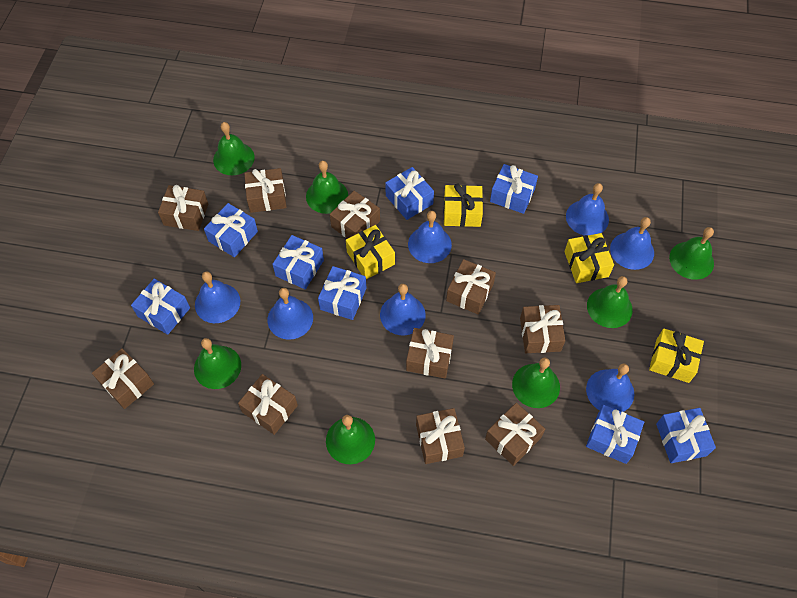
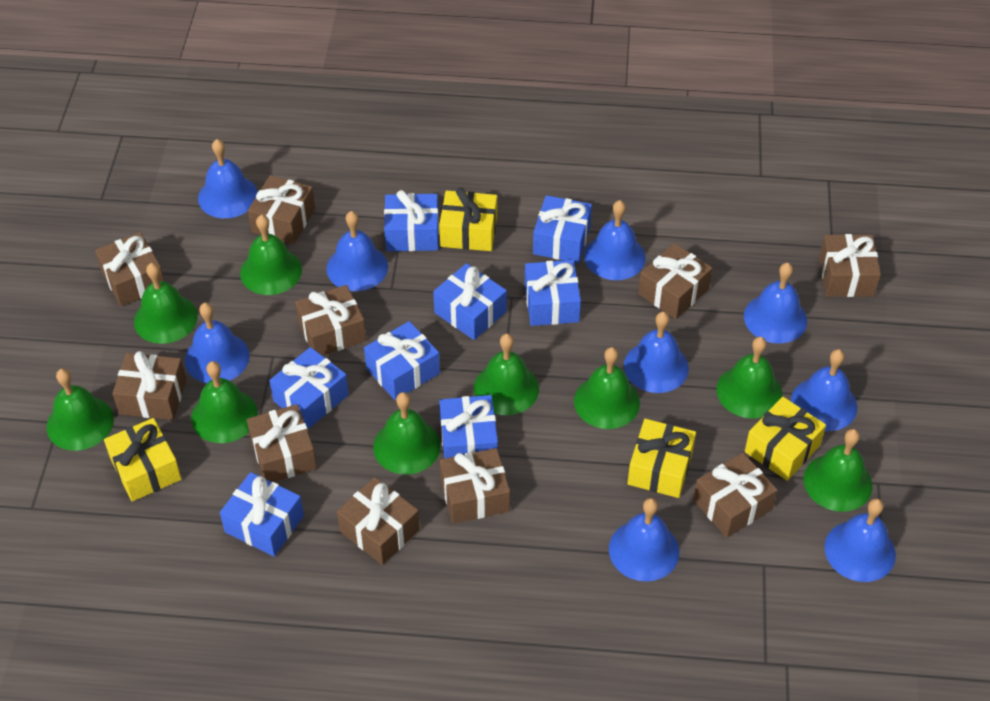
blue bell: [195,271,240,323] [268,288,313,340] [380,284,426,335] [408,211,452,263] [566,183,609,236] [586,363,634,412] [610,217,654,270] = 7 -> [185,303,250,383] [198,139,258,218] [326,211,388,291] [584,200,646,280] [609,498,679,582] [624,312,689,393] [744,263,807,344] [791,349,857,431] [824,499,896,582] = 9
green bell: [194,338,241,389] [213,122,255,175] [306,161,348,214] [326,415,375,464] [512,357,560,408] [587,276,633,328] [669,227,714,280] = 7 -> [47,368,114,451] [134,263,198,344] [191,361,258,443] [240,215,302,295] [373,392,440,475] [474,334,539,415] [574,347,640,429] [716,337,782,418] [803,429,873,512] = 9

